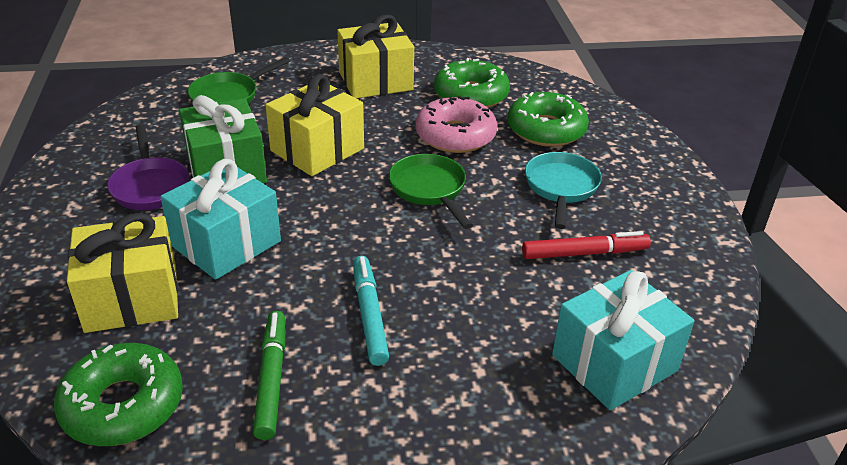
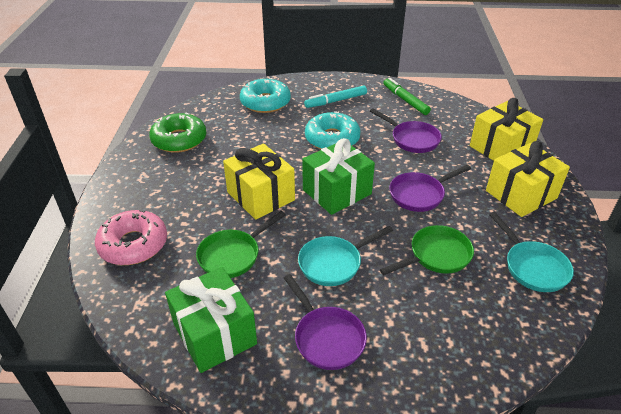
green donut: [54,343,183,446] [434,58,510,108] [507,92,589,147] = 3 -> [149,112,206,153] = 1
green gift: [179,95,267,183] = 1 -> [165,267,257,373] [302,138,375,215] = 2
purple pan: [107,124,189,210] = 1 -> [284,274,367,370] [370,108,442,153] [389,165,471,212] = 3
red marker: [522,231,651,259] = 1 -> none = 0
turquoise donut: none = 0 -> [240,78,291,113] [305,111,361,149] = 2
turquoise gift: [160,159,281,280] [552,270,694,410] = 2 -> none = 0
turquoise pan: [525,152,602,229] = 1 -> [298,226,393,286] [489,212,574,292] = 2

